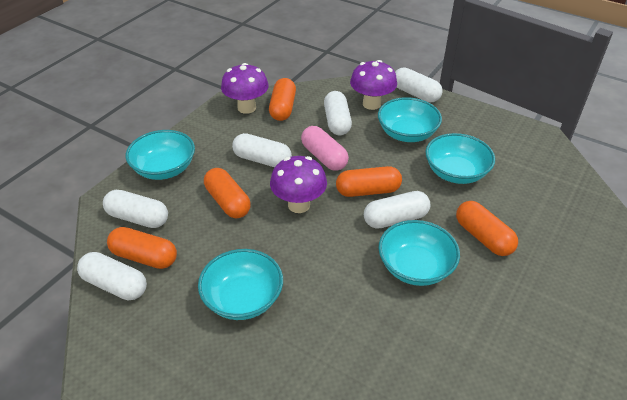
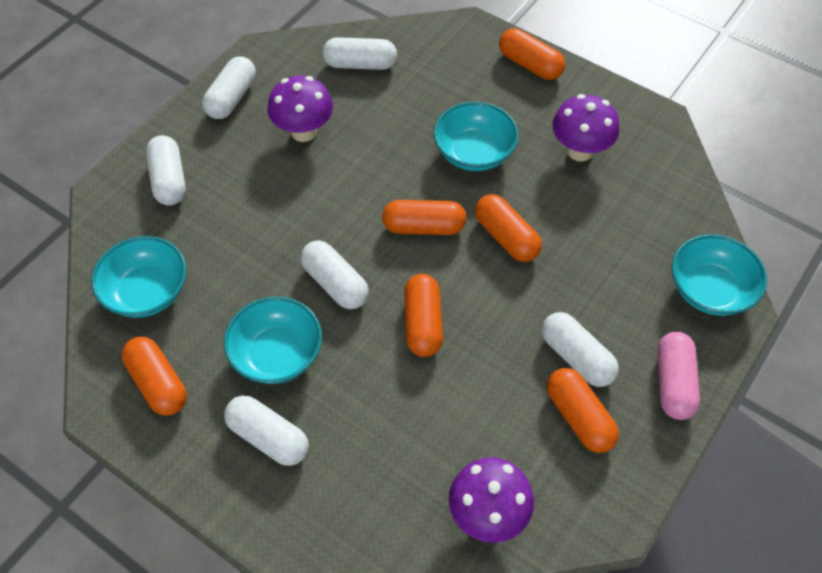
orange capsule: [107,227,177,269] [204,168,251,218] [269,78,296,121] [336,166,402,197] [456,201,518,256] = 5 -> [122,337,187,416] [382,200,467,235] [404,274,443,357] [475,194,542,262] [499,28,565,80] [547,368,619,453] = 6
turquoise bowl: [126,130,195,180] [198,249,283,320] [378,97,442,142] [378,220,460,286] [425,133,495,184] = 5 -> [91,236,187,318] [224,296,322,384] [434,102,519,171] [672,234,767,316] = 4

